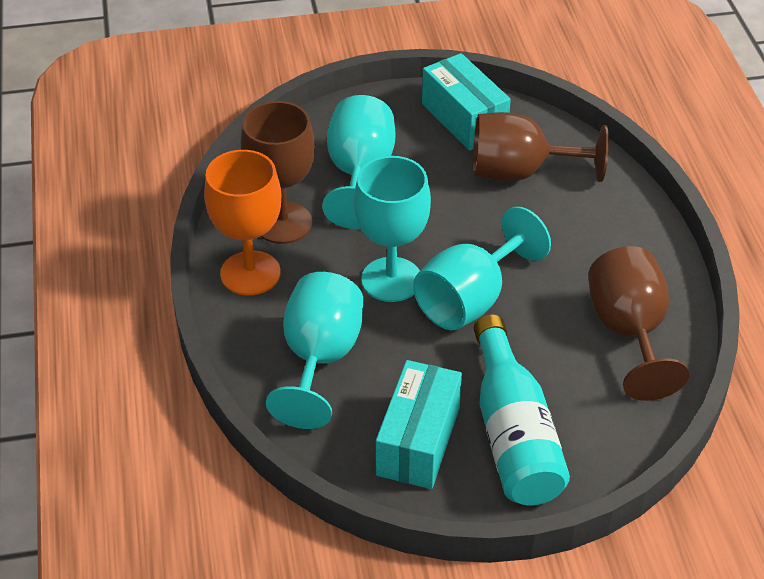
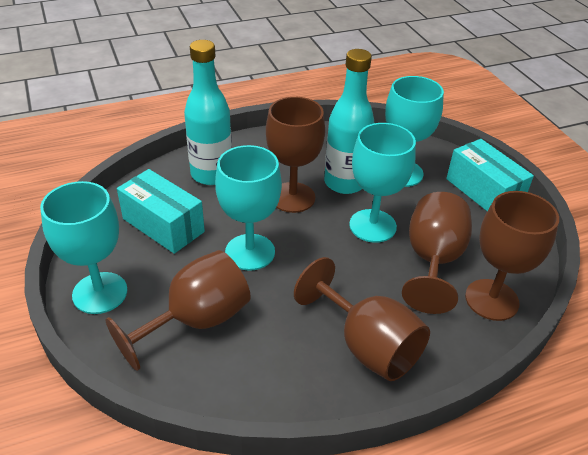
brown goblet: [241,101,315,244] [473,112,609,182] [588,246,689,401] = 3 -> [105,250,251,371] [266,97,325,213] [294,257,430,381] [402,192,472,314] [465,191,559,321] = 5
orange goblet: [204,150,282,295] = 1 -> none = 0
turquoise bottle: [474,314,570,505] = 1 -> [184,40,232,185] [324,49,375,194] = 2

